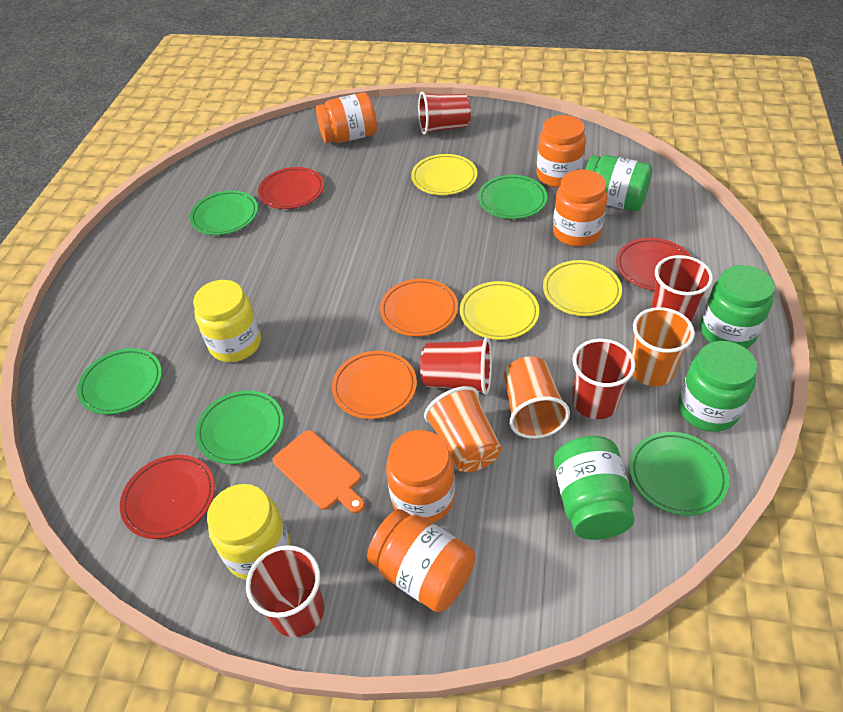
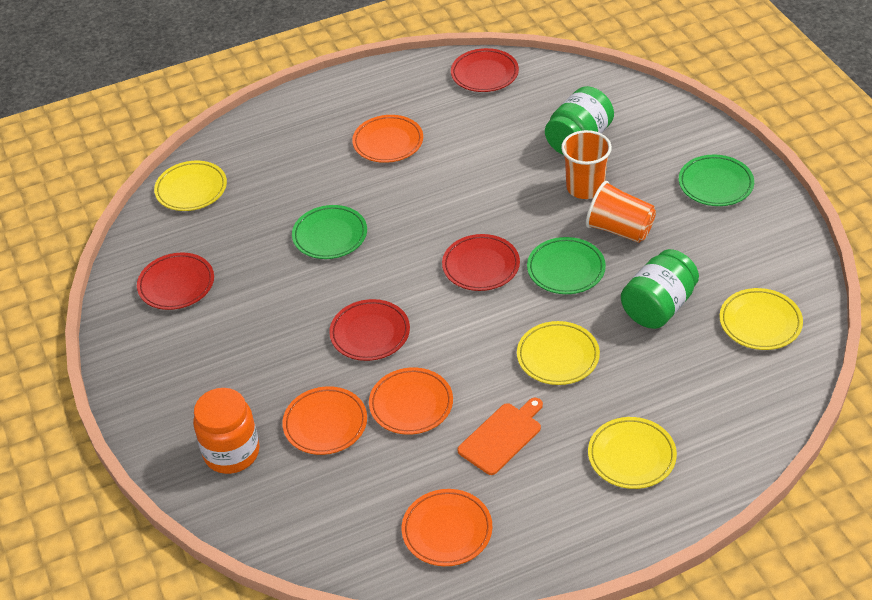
green jar: [554,436,635,540] [585,155,652,211] [678,341,757,432] [700,265,775,349] = 4 -> [545,86,614,155] [621,249,699,329] = 2
green plate: [77,348,162,415] [189,190,258,235] [195,390,284,464] [478,175,547,219] [629,432,729,516] = 5 -> [292,205,367,259] [527,237,606,294] [679,154,754,206] = 3
orange cup: [424,386,501,472] [504,356,570,439] [632,307,695,386] = 3 -> [561,130,612,199] [586,181,656,243] = 2
orange jar: [316,93,377,143] [367,509,475,612] [386,430,455,523] [536,115,586,188] [553,169,607,247] = 5 -> [193,388,260,474] = 1
orange plate: [332,351,417,419] [380,279,458,336] = 2 -> [282,386,367,455] [352,115,423,163] [369,367,453,435] [402,489,492,566] = 4
red cup: [246,545,324,637] [418,92,471,135] [420,337,492,395] [572,339,636,419] [651,255,713,323] = 5 -> none = 0
red plate: [120,455,215,539] [258,167,324,209] [616,238,691,290] = 3 -> [137,253,214,310] [329,299,410,361] [442,234,520,291] [451,48,519,92] = 4
yellow jar: [193,280,261,362] [207,484,290,580] = 2 -> none = 0
yellow plate: [411,154,477,195] [460,281,539,340] [543,260,622,316] = 3 -> [154,161,227,211] [517,321,600,385] [588,417,677,489] [720,288,803,350] = 4

